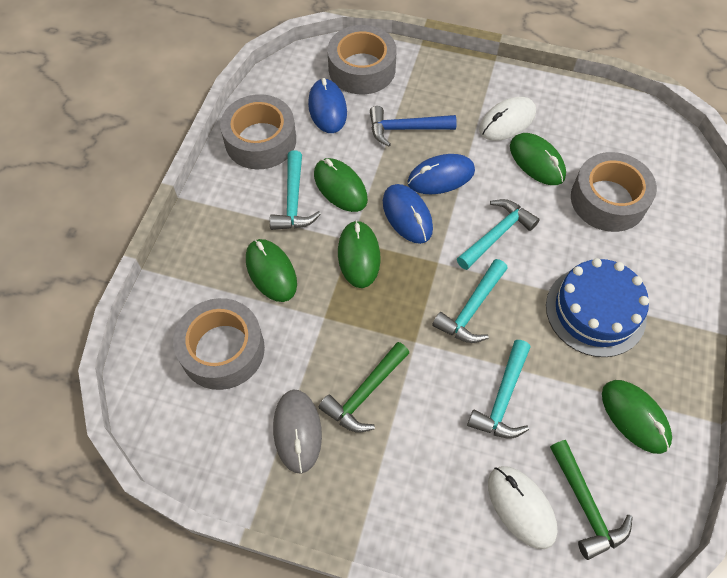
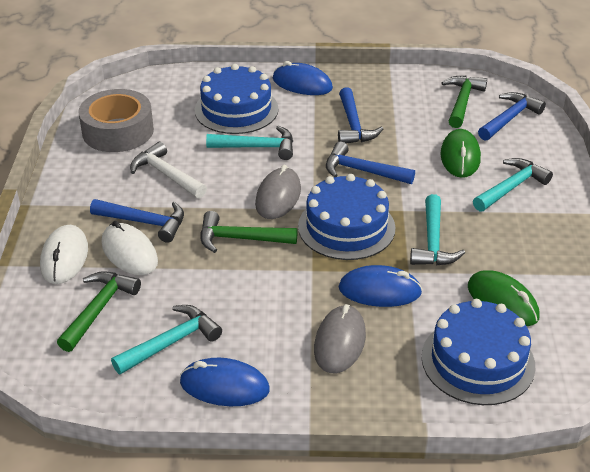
blue cake: [546,258,649,357] = 1 -> [195,64,279,134] [298,174,396,260] [422,299,535,405] = 3
blue hammer: [370,106,457,147] = 1 -> [90,199,184,243] [326,142,415,184] [338,87,383,144] [478,92,546,141] = 4
green hammer: [318,342,409,432] [550,440,633,560] = 2 -> [57,271,141,352] [200,211,298,253] [441,76,487,128] = 3
green mouse: [246,239,297,302] [314,158,368,212] [338,220,381,288] [510,133,566,185] [602,380,672,454] = 5 -> [440,129,481,178] [468,270,540,326] = 2
grey mouse: [273,390,322,474] = 1 -> [255,165,301,219] [314,304,366,373] = 2
grey tape: [173,298,265,390] [220,94,296,169] [327,25,397,94] [571,152,657,232] = 4 -> [78,89,154,152] = 1
white hammer: none = 0 -> [130,141,207,198] = 1

